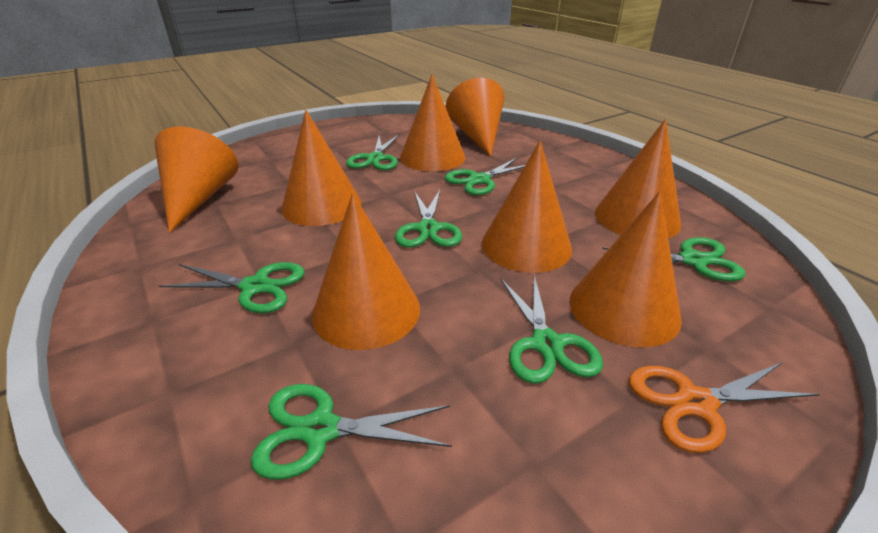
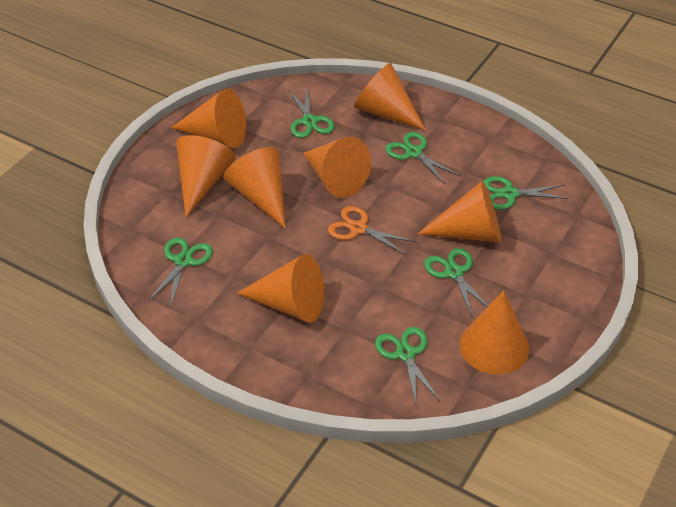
green scissors: [159,262,305,313] [251,384,452,480] [346,135,399,170] [395,190,462,248] [445,158,525,195] [501,275,603,383] [602,237,745,281] = 7 -> [149,238,213,305] [289,88,334,138] [375,327,440,403] [385,132,460,184] [424,248,488,316] [484,176,569,210] = 6

